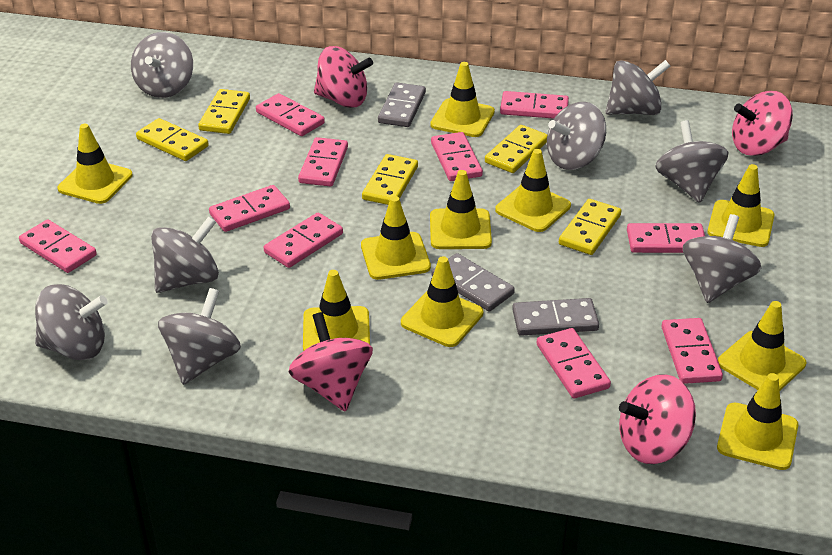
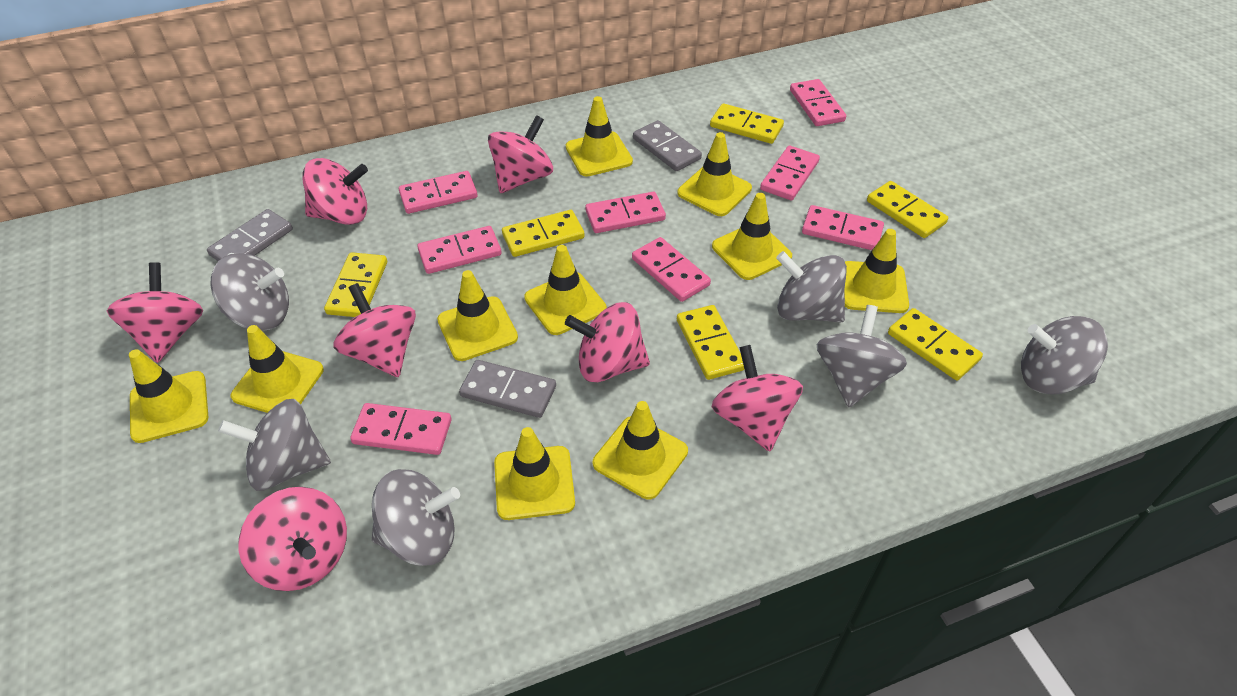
grey spinning top: [35,284,108,360] [131,32,193,98] [151,216,219,293] [158,288,241,385] [547,102,606,170] [606,60,670,115] [655,120,728,203] [683,214,761,303] = 8 -> [211,253,289,331] [218,399,331,491] [372,469,460,566] [776,251,847,322] [816,305,907,407] [1021,316,1108,395] = 6
pink domino: [19,219,97,273] [209,185,290,232] [256,93,325,136] [264,213,343,268] [298,137,348,187] [431,132,483,181] [500,91,569,119] [537,328,611,398] [627,223,705,253] [661,318,723,384] = 10 -> [350,403,452,455] [399,171,478,214] [417,226,502,274] [585,192,666,233] [632,237,711,302] [760,145,820,200] [790,79,846,126] [802,205,884,250] = 8
pink spinning top: [289,312,373,411] [314,46,373,108] [619,374,696,464] [732,91,793,156] = 4 -> [107,262,203,363] [239,487,347,591] [302,158,368,225] [333,283,416,377] [488,115,553,193] [565,302,650,382] [711,345,803,451] = 7
yellow domino: [136,118,209,161] [198,89,250,134] [362,154,418,205] [485,125,548,173] [559,199,621,255] = 5 -> [324,252,387,317] [502,210,585,257] [677,305,745,380] [710,103,784,144] [867,181,948,238] [888,308,983,381] = 6

